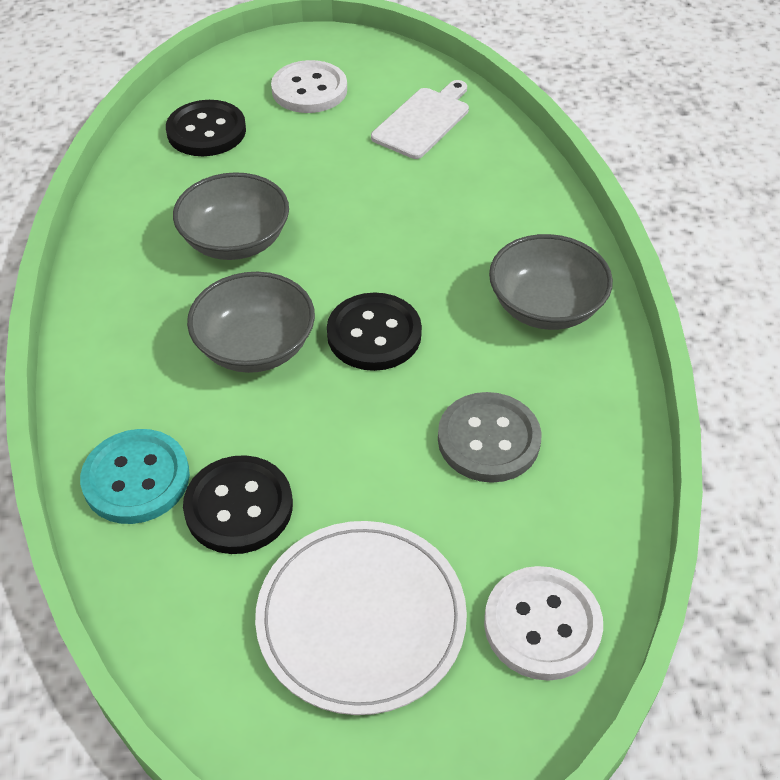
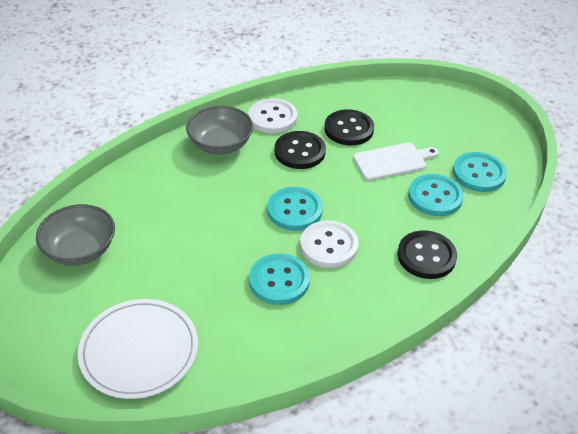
grey bowl: [173,172,289,260] [187,272,315,373] [489,234,613,330] = 3 -> [36,204,115,266] [186,106,253,155] = 2
grey button: [438,392,541,483] = 1 -> none = 0
turquoise button: [80,429,190,524] = 1 -> [249,253,310,305] [267,187,323,231] [408,174,464,216] [453,152,507,192] = 4

